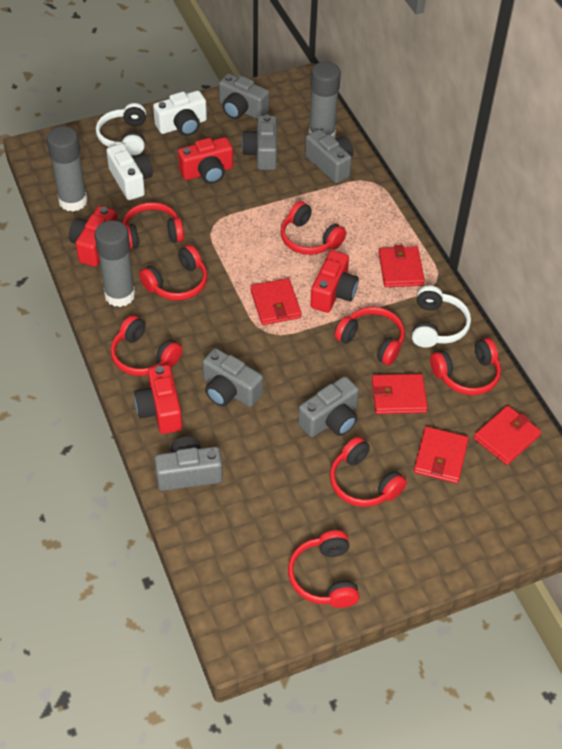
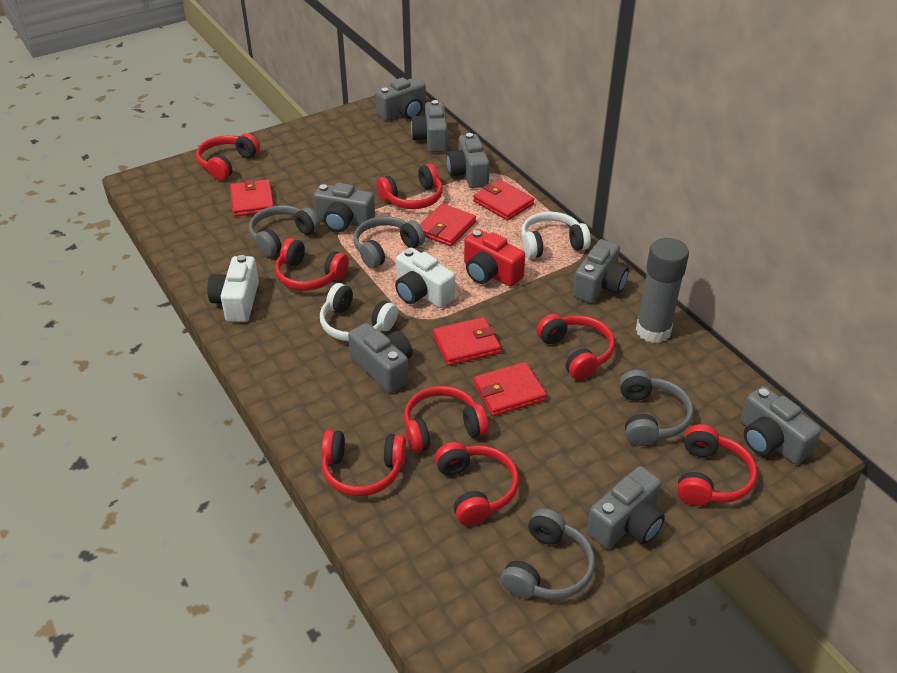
grey camera: [154,437,223,491] [202,348,263,407] [219,74,269,119] [242,115,277,170] [298,376,359,437] [305,129,354,183] = 6 -> [313,183,375,232] [348,323,413,393] [375,77,426,121] [411,100,448,152] [447,133,489,188] [573,239,629,303] [587,466,665,549] [740,386,821,464] = 8
grey glue stick: [47,126,88,212] [95,220,135,307] [309,62,341,139] = 3 -> [636,238,689,343] = 1
grey headphones: none = 0 -> [249,205,320,257] [353,216,425,269] [501,508,595,600] [620,370,693,446] = 4
red camera: [69,206,117,267] [134,365,182,434] [178,137,233,184] [310,250,359,313] = 4 -> [464,229,525,287] = 1

